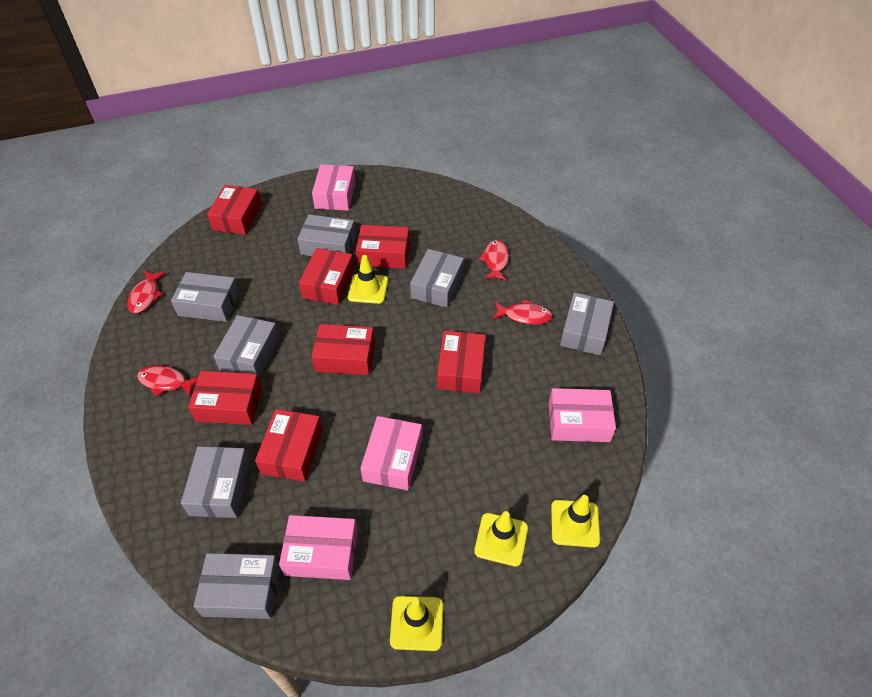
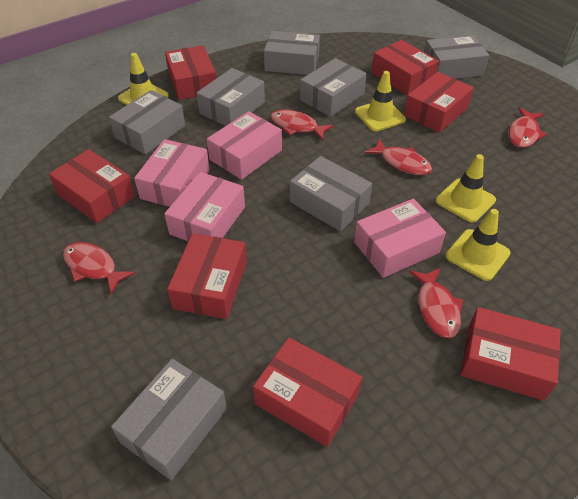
red fish: [127,271,166,313] [137,365,198,397] [478,240,509,281] [492,299,553,325] = 4 -> [63,242,135,294] [271,109,334,140] [364,139,432,175] [409,268,463,338] [508,108,547,148] = 5

